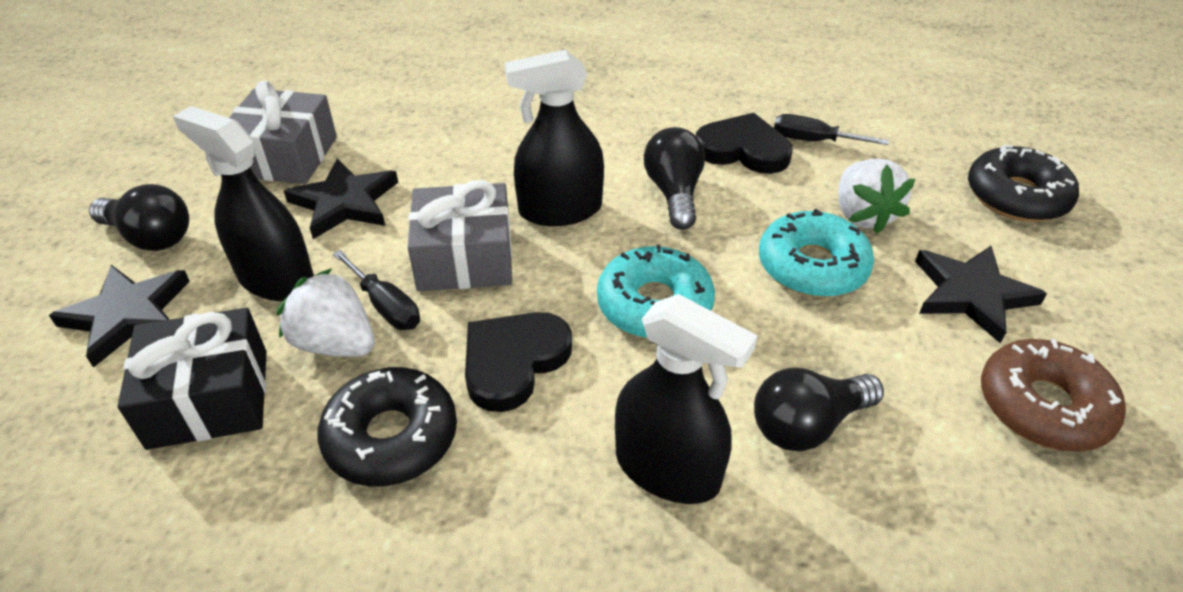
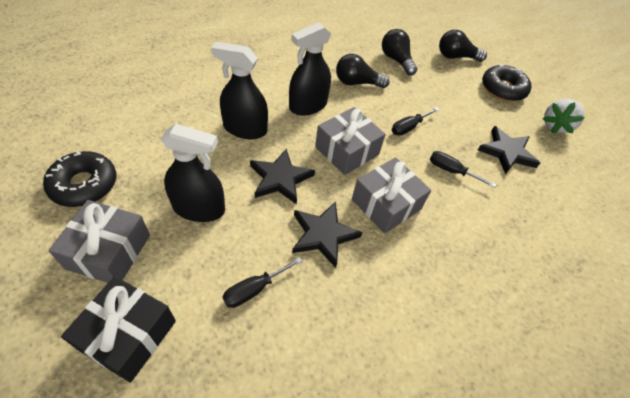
black heart: [465,312,572,412] [696,113,793,174] = 2 -> none = 0
black screwdriver: [333,250,420,330] [774,114,889,145] = 2 -> [222,257,302,308] [392,107,440,136] [430,151,497,188] = 3
brown donut: [981,339,1126,452] = 1 -> none = 0
grey gift: [229,80,337,184] [408,180,512,291] = 2 -> [48,200,150,283] [315,107,386,175] [352,157,431,234] = 3
turquoise donut: [597,245,715,339] [759,209,874,297] = 2 -> none = 0
white strawberry: [276,268,375,357] [839,159,915,234] = 2 -> [543,99,585,133] = 1

